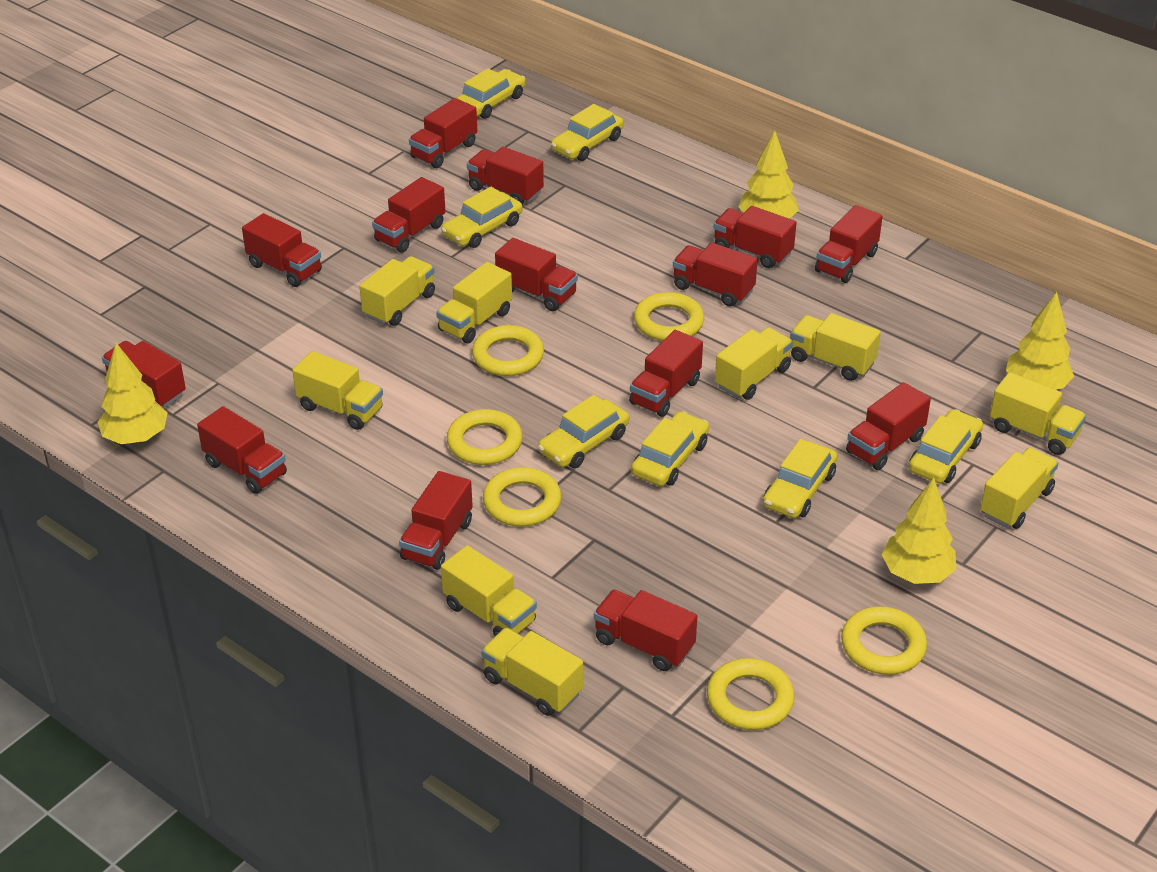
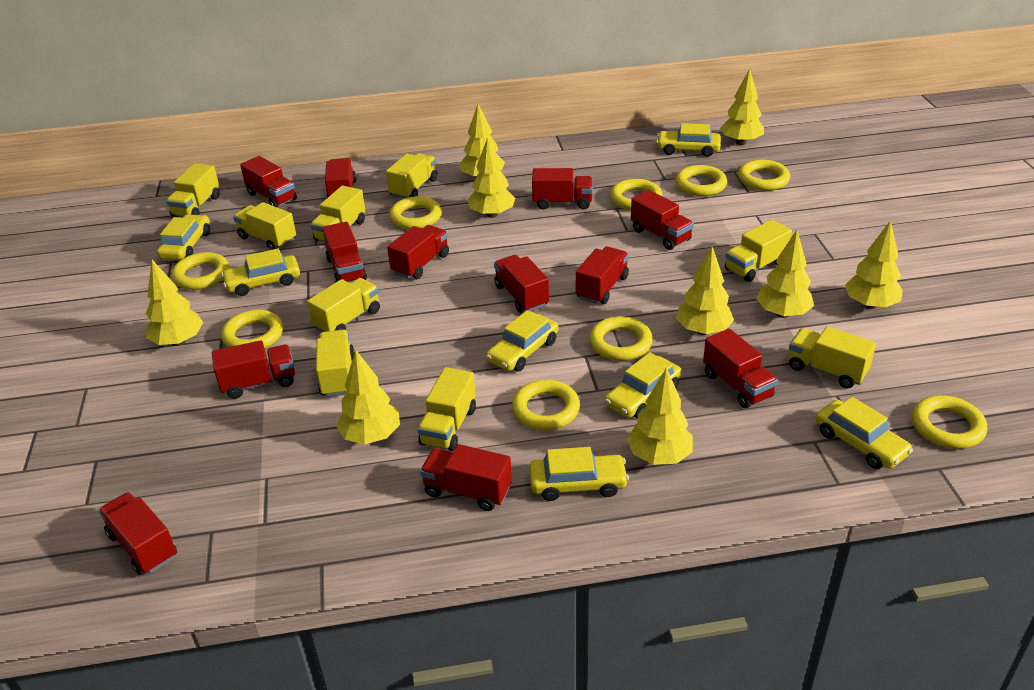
red truck: [102,341,186,408] [197,406,287,494] [242,213,322,287] [372,177,445,253] [399,471,473,570] [409,98,477,168] [467,147,544,204] [495,238,578,311] [594,590,697,671] [629,330,703,417] [673,243,758,307] [714,206,796,268] [815,205,883,283] [846,382,931,470] = 14 -> [98,492,177,575] [212,340,295,399] [240,156,297,208] [322,222,367,283] [325,158,356,198] [387,225,449,279] [420,444,512,511] [494,255,549,313] [532,168,593,210] [576,247,629,304] [631,190,694,250] [703,328,778,408] = 12
yellow ring: [447,409,523,465] [472,325,544,376] [483,467,561,526] [634,292,704,341] [707,658,795,730] [841,607,927,675] = 6 -> [172,252,229,290] [221,310,283,348] [389,196,442,229] [512,380,580,430] [589,316,653,361] [610,179,662,211] [675,165,727,196] [738,160,790,191] [912,395,987,449] = 9
yellow tree: [97,343,168,444] [738,131,799,219] [882,478,956,584] [1006,292,1074,390] = 4 -> [146,260,203,346] [336,350,400,444] [460,104,505,176] [468,137,515,218] [627,368,693,465] [676,247,734,335] [720,69,764,145] [756,230,814,318] [845,220,903,309] = 9

